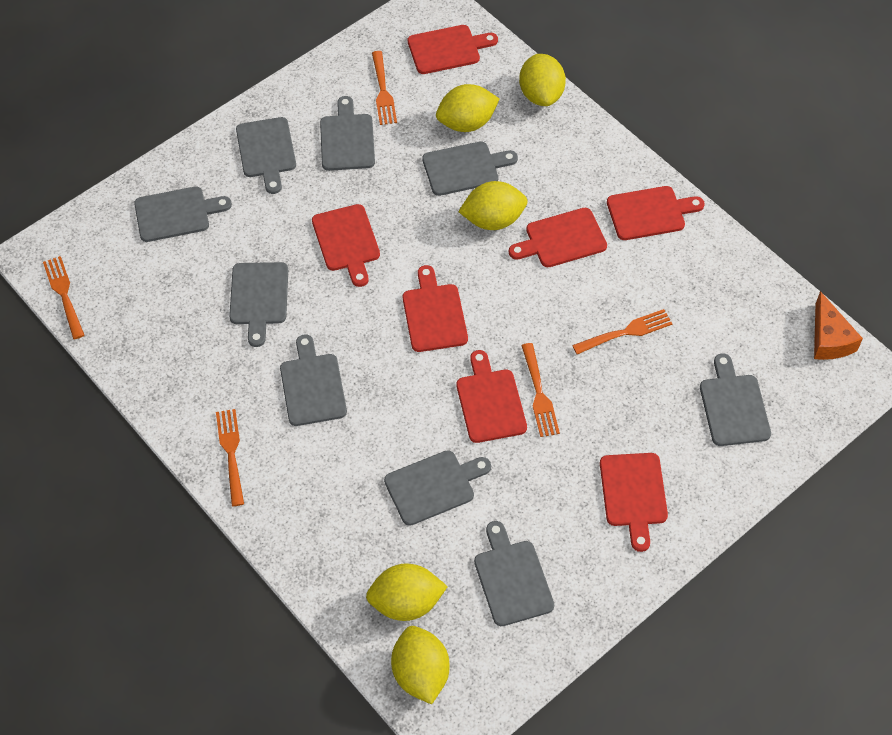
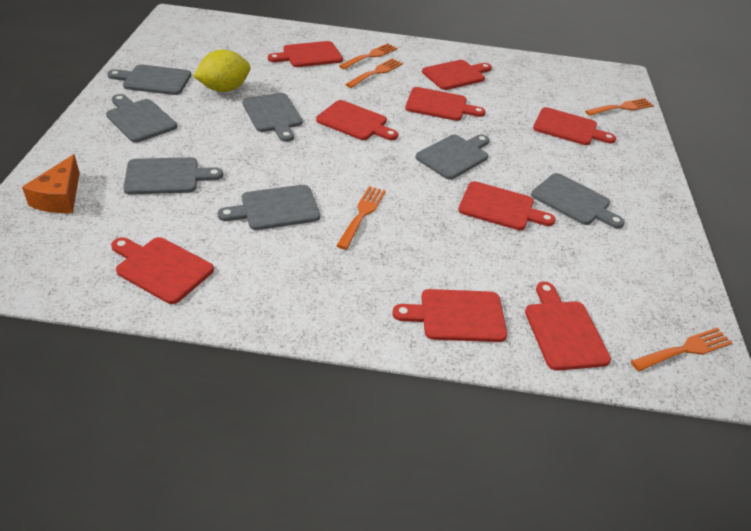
grey cutting board: [134,186,232,242] [229,262,288,347] [236,117,296,194] [280,335,347,426] [320,96,375,171] [384,450,491,526] [422,141,518,196] [474,521,554,626] [700,353,771,446] = 9 -> [106,94,177,142] [107,64,191,95] [123,157,223,195] [218,185,320,230] [242,93,303,142] [415,134,490,180] [531,173,625,228] = 7
red cutting board: [312,204,380,287] [403,265,468,352] [408,25,498,74] [457,350,527,443] [509,208,607,267] [600,453,668,552] [607,186,705,240] = 7 -> [111,237,214,304] [268,41,343,67] [316,100,398,140] [392,289,507,342] [405,87,486,121] [422,60,492,90] [458,181,556,230] [525,282,611,371] [533,107,616,145] = 9
yellow lemon: [366,564,448,621] [391,626,450,704] [436,84,499,132] [458,181,528,230] [519,54,566,106] = 5 -> [193,50,251,92] = 1

